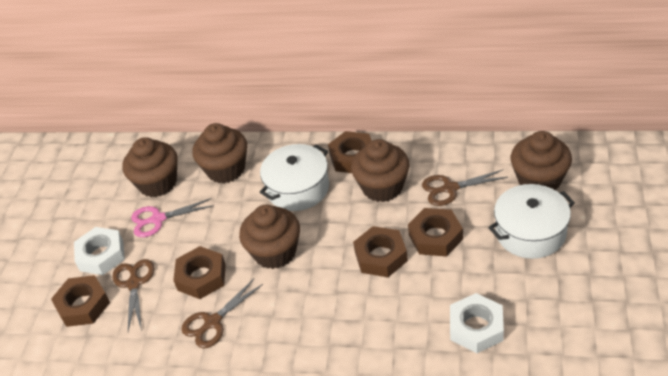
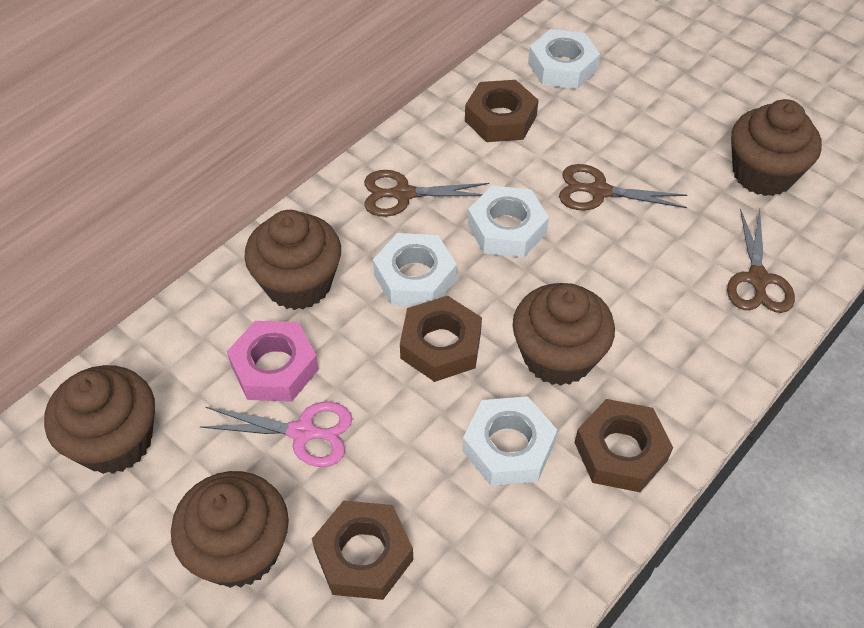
brown nut: [51,275,110,327] [173,246,226,299] [328,131,372,173] [353,226,408,277] [408,208,463,257] = 5 -> [312,500,413,600] [400,296,482,382] [465,80,538,142] [574,399,673,492] = 4
pink nut: none = 0 -> [227,321,319,402] = 1
white nut: [74,227,125,275] [450,293,504,353] = 2 -> [373,233,457,306] [462,396,557,486] [468,186,549,258] [528,29,600,89] = 4
white pot: [260,144,329,211] [488,184,575,259] = 2 -> none = 0

